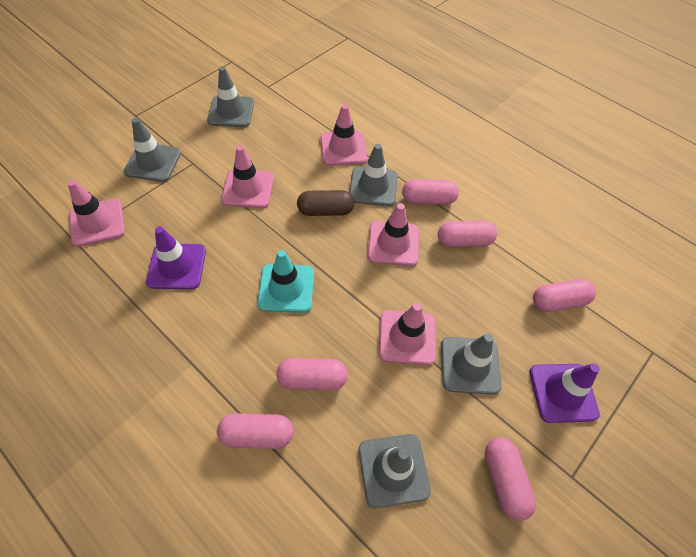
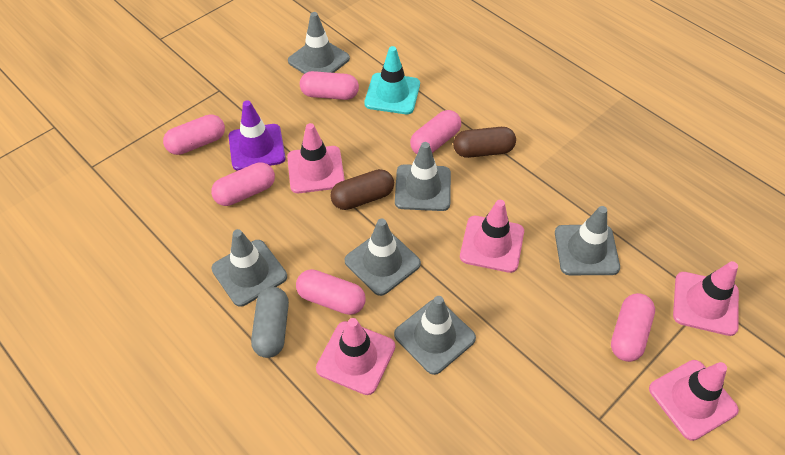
brown capsule: [297,190,355,216] = 1 -> [330,169,394,210] [453,127,516,158] = 2
grey capsule: none = 0 -> [251,287,289,358] = 1
grey traffic cone: [124,118,181,182] [207,66,254,127] [349,144,398,207] [359,434,431,509] [441,333,502,395] = 5 -> [211,229,287,307] [288,12,350,74] [345,219,421,296] [394,296,476,375] [395,142,451,211] [555,206,620,275] = 6
purple traffic cone: [146,226,206,289] [530,363,600,423] = 2 -> [229,100,286,171] = 1

